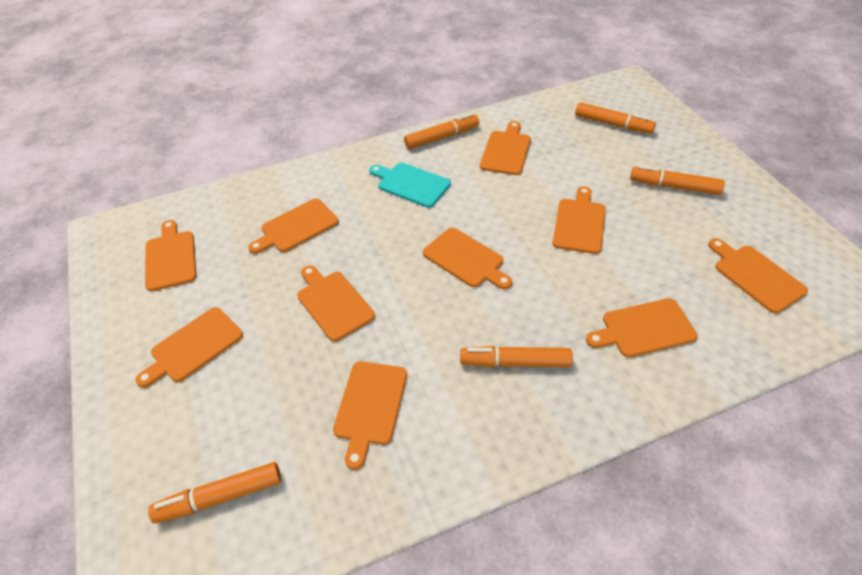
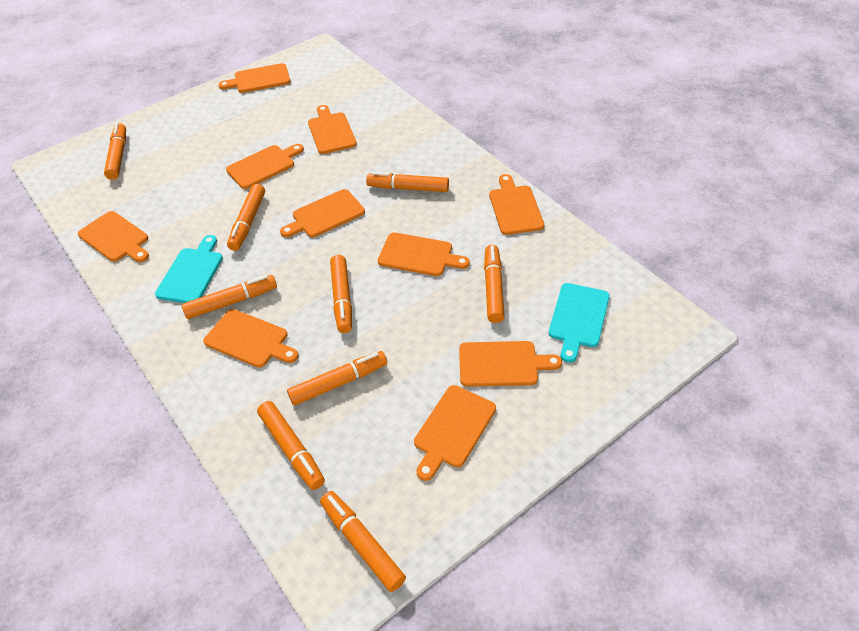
orange marker: [148,462,281,523] [404,113,479,149] [460,346,573,367] [575,102,656,134] [630,165,725,195] = 5 -> [104,123,126,180] [182,275,277,319] [227,184,265,251] [257,401,325,490] [287,351,387,406] [320,491,406,592] [330,255,352,333] [366,172,449,192] [484,245,505,323] = 9
turquoise cutting board: [369,163,451,208] = 1 -> [155,235,223,303] [549,283,610,363] = 2

